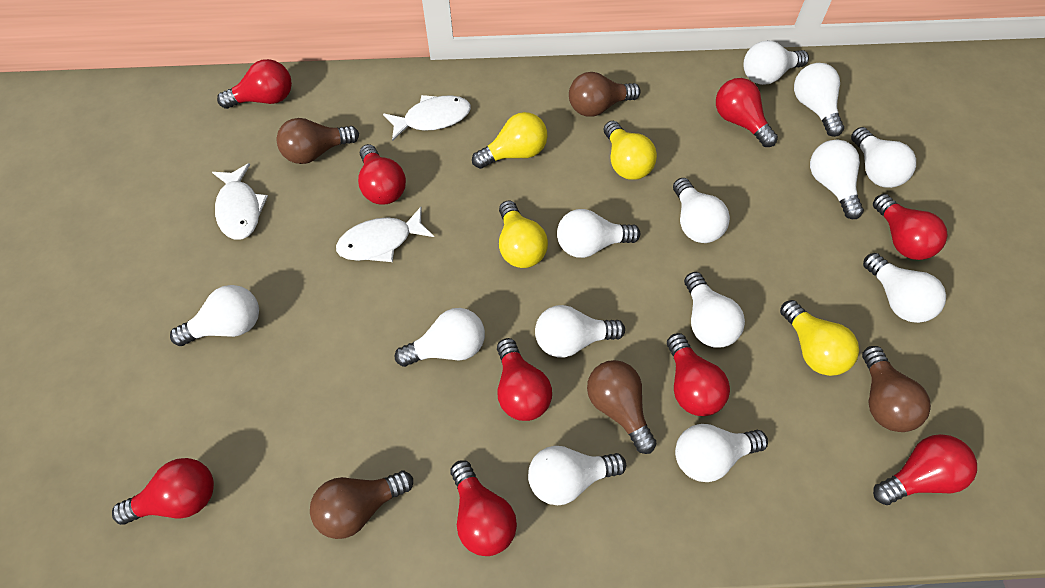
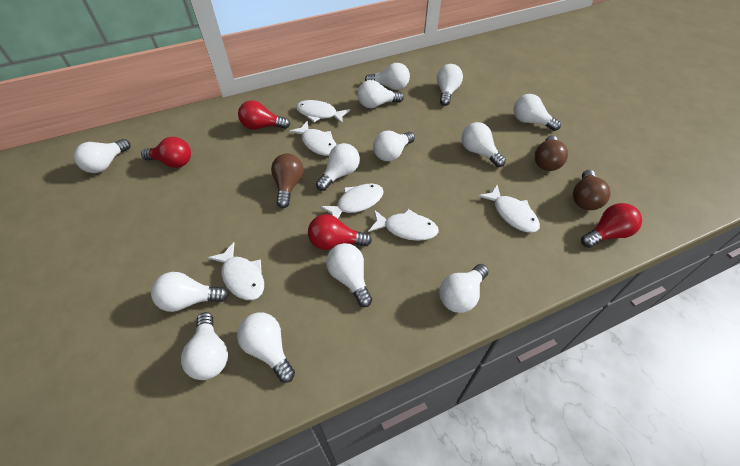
brown light bulb: [277,118,359,164] [310,471,413,539] [569,72,641,117] [587,360,657,454] [862,346,931,432] = 5 -> [271,154,304,208] [535,135,568,171] [573,170,611,210] = 3
red light bulb: [112,458,214,525] [217,59,292,109] [358,144,406,205] [450,460,517,556] [497,338,552,421] [667,333,730,416] [716,78,778,147] [873,194,947,260] [873,434,977,505] = 9 -> [141,137,191,168] [238,100,290,130] [308,214,372,250] [581,203,642,248] = 4
white fish: [212,163,268,240] [336,207,434,262] [383,95,471,141] = 3 -> [208,242,264,300] [289,121,336,156] [296,100,350,123] [320,183,384,219] [368,209,439,241] [478,185,540,233] = 6
yellow light bulb: [472,112,548,169] [499,200,548,268] [604,121,657,180] [780,300,859,376] = 4 -> none = 0

